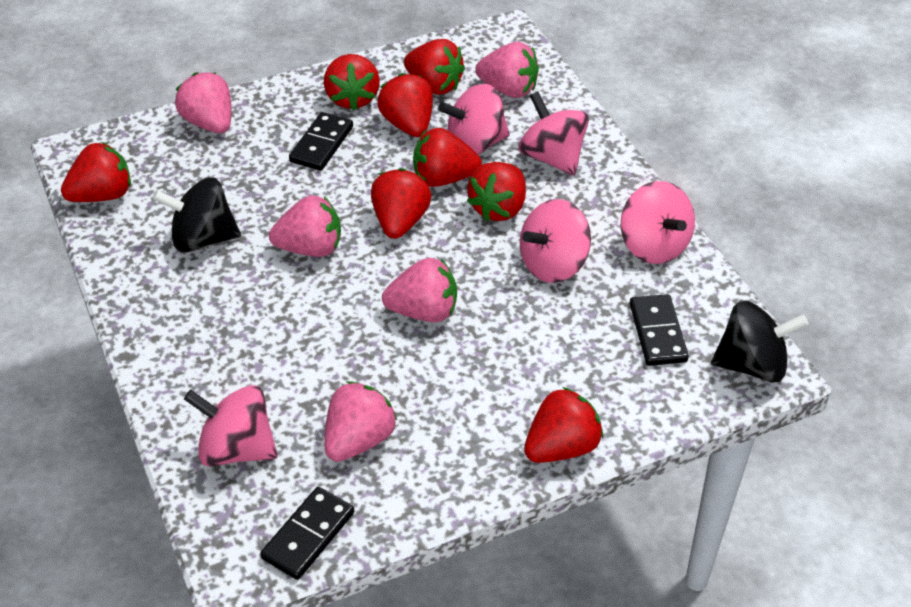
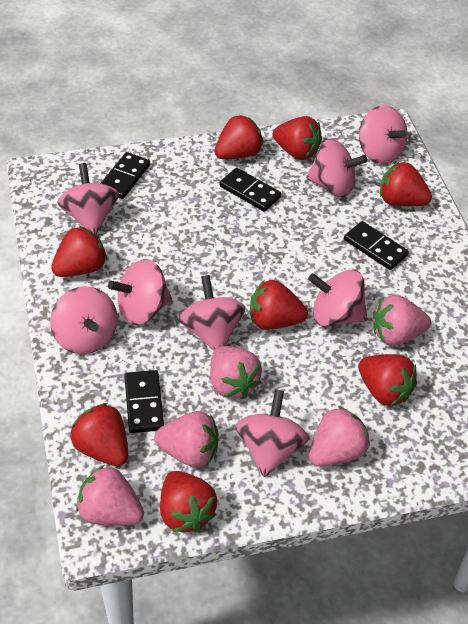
black domino: [260,487,354,580] [289,112,353,171] [630,294,689,366] = 3 -> [101,152,150,199] [124,370,164,433] [220,168,281,212] [344,221,409,270] = 4
black spinning top: [153,177,241,253] [711,300,808,383] = 2 -> none = 0
pink spinning top: [184,385,278,466] [438,84,510,155] [518,91,589,176] [520,199,591,283] [621,181,695,264] = 5 -> [50,286,117,354] [57,163,119,235] [108,259,172,325] [179,275,246,350] [236,390,309,477] [306,139,367,197] [308,270,367,327] [359,106,408,164] = 8

